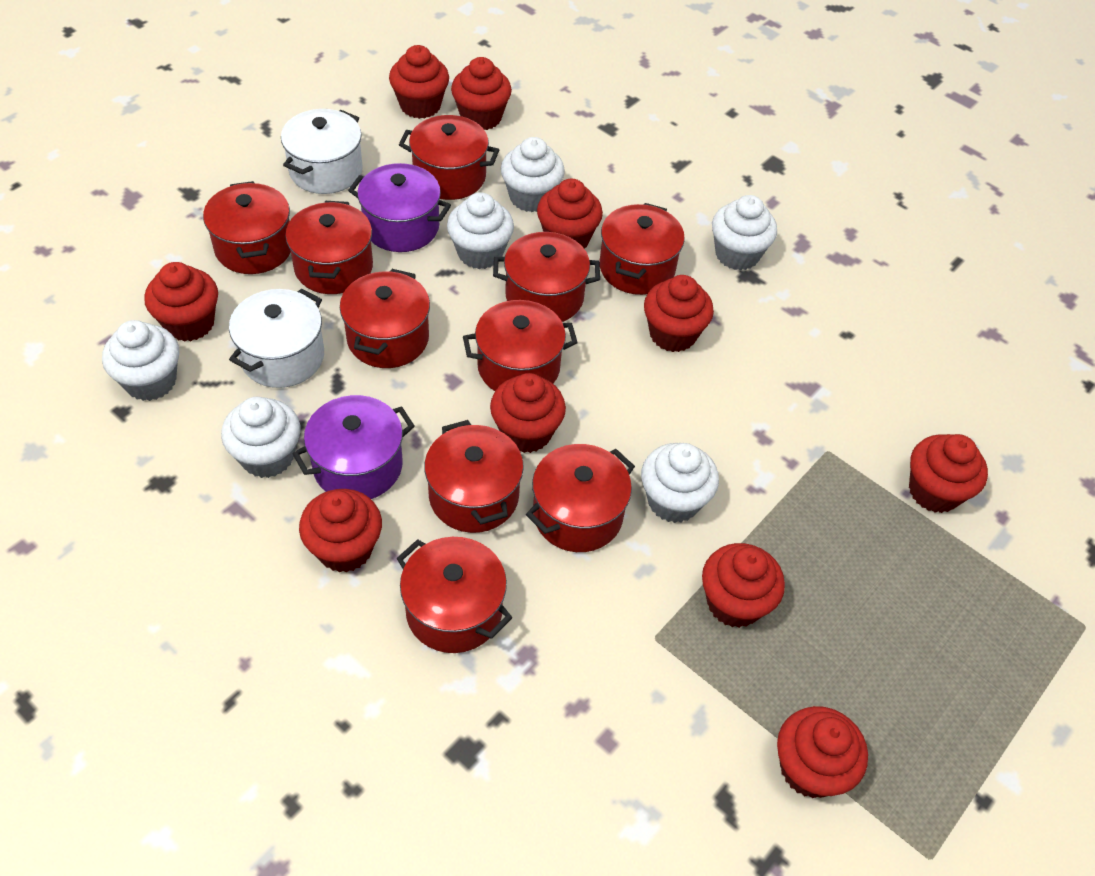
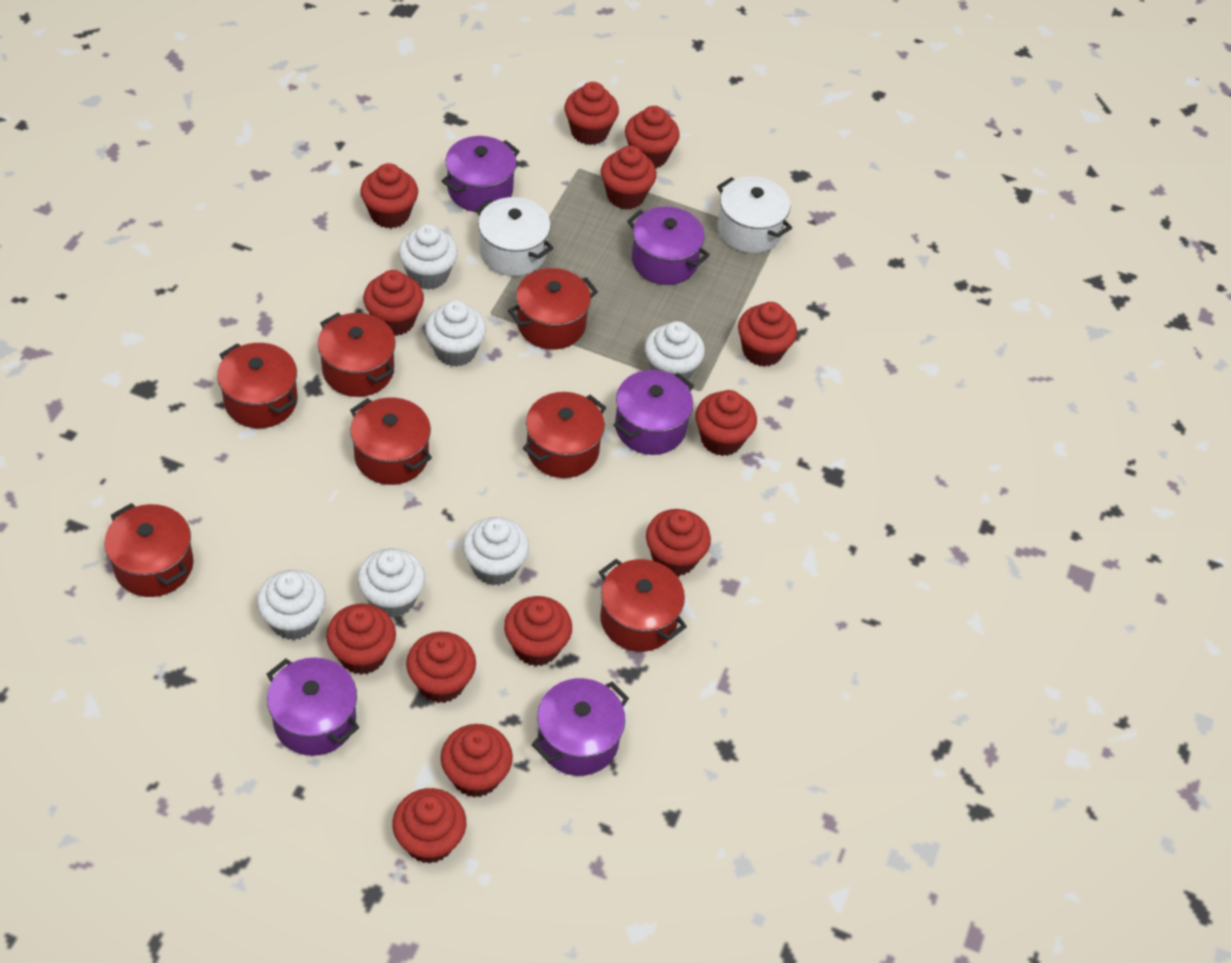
purple pot: [292,395,415,499] [348,163,451,252] = 2 -> [267,657,359,756] [442,136,520,212] [532,678,629,776] [613,370,694,455] [627,206,710,285] = 5
red cupcake: [144,262,218,342] [299,489,382,573] [389,45,449,119] [451,57,512,130] [490,373,566,453] [537,179,603,248] [644,275,714,352] [702,543,785,628] [777,706,868,798] [909,434,988,513] = 10 -> [326,604,396,675] [360,163,418,228] [363,270,424,336] [392,788,466,863] [406,632,476,703] [441,724,513,797] [504,596,572,666] [565,82,619,145] [601,146,657,210] [625,106,680,169] [646,509,711,576] [695,390,757,456] [738,302,797,367] = 13
red pot: [203,181,291,274] [285,201,373,294] [340,269,430,368] [396,537,512,653] [399,115,499,200] [424,420,524,533] [463,300,578,391] [493,232,600,322] [526,444,635,552] [600,203,685,295] = 10 -> [104,503,193,597] [217,343,298,428] [318,313,396,397] [350,397,432,485] [508,268,598,350] [523,392,606,478] [599,559,687,652] = 7

